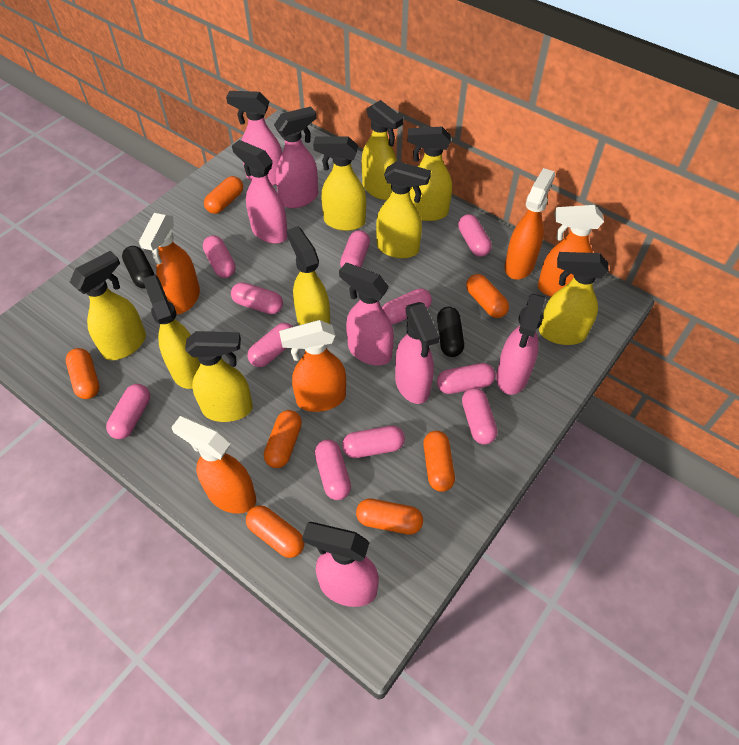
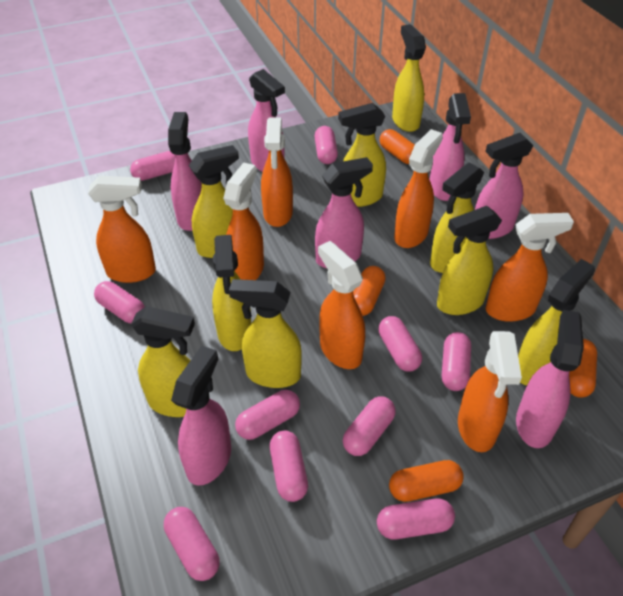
black capsule: [122,246,155,289] [437,307,464,357] = 2 -> none = 0
orange capsule: [66,348,99,399] [204,176,243,214] [246,505,305,558] [264,410,302,468] [356,499,423,535] [423,431,455,492] [466,274,509,318] = 7 -> [353,266,386,316] [380,129,415,164] [389,460,464,502] [569,339,597,398] = 4
orange spray bottle: [139,213,200,314] [171,416,256,514] [279,320,346,412] [505,168,555,280] [538,205,604,297] = 5 -> [88,176,156,283] [223,162,264,280] [261,117,293,227] [318,241,365,369] [394,129,443,248] [458,331,522,452] [486,213,574,322] = 7
pink capsule: [106,384,150,439] [203,235,236,278] [231,282,283,314] [248,323,293,367] [315,440,351,500] [340,230,370,268] [342,426,405,458] [382,289,432,324] [437,363,496,394] [458,214,492,257] [462,388,497,445] = 11 -> [94,281,145,323] [130,151,175,181] [164,507,220,581] [235,390,300,440] [270,431,308,502] [314,126,338,164] [343,396,396,456] [377,499,455,539] [378,316,422,372] [442,332,471,391] = 10

